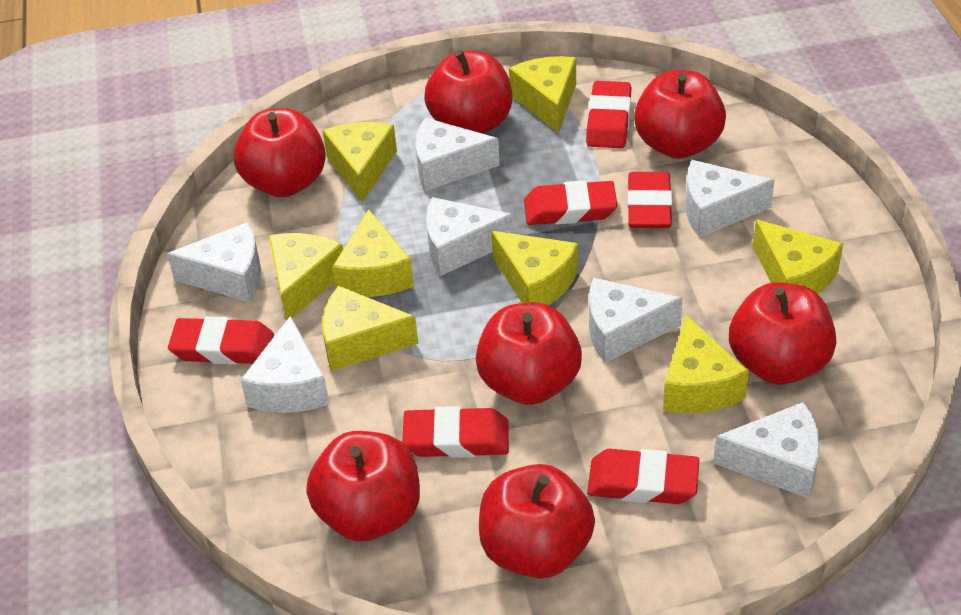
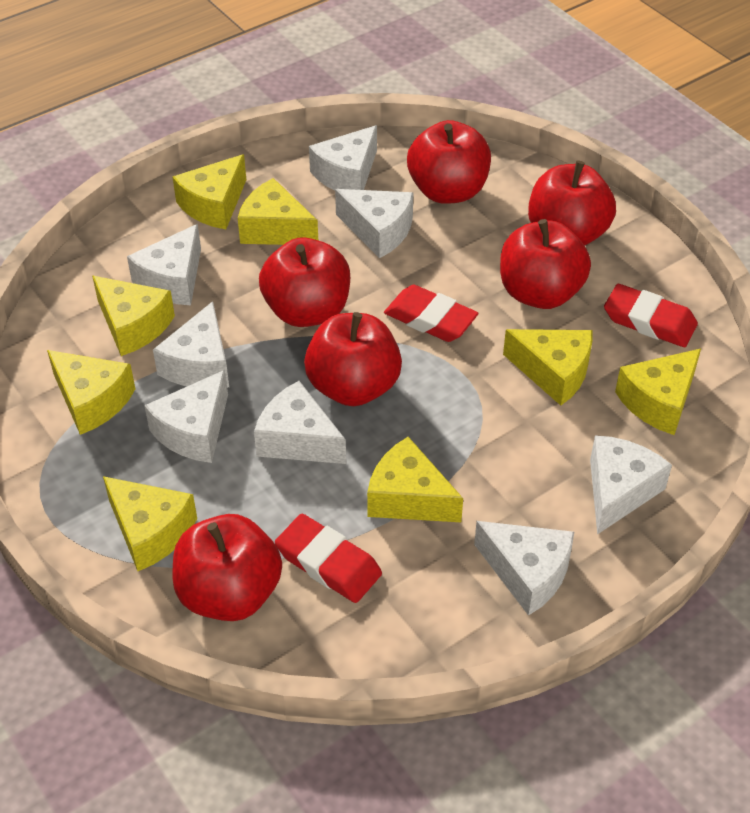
red apple: [233,108,326,197] [306,431,420,541] [424,50,512,134] [476,303,582,405] [479,464,595,579] [634,70,726,159] [729,282,836,385] = 7 -> [172,514,282,621] [259,237,350,327] [304,312,402,406] [407,120,491,204] [500,219,591,309] [528,161,616,246] = 6
red eraser: [168,317,274,365] [402,406,509,458] [524,180,618,225] [586,81,631,148] [587,449,699,504] [627,172,672,228] = 6 -> [275,514,382,603] [384,285,478,342] [604,284,698,347] = 3
white cheese: [167,222,261,302] [241,316,329,413] [415,118,500,191] [426,197,514,276] [589,278,683,363] [685,160,775,237] [713,402,820,499] = 7 -> [127,224,201,305] [144,370,228,463] [153,301,229,387] [254,381,346,464] [309,125,377,191] [335,189,414,258] [474,521,574,616] [590,435,672,534] = 8

